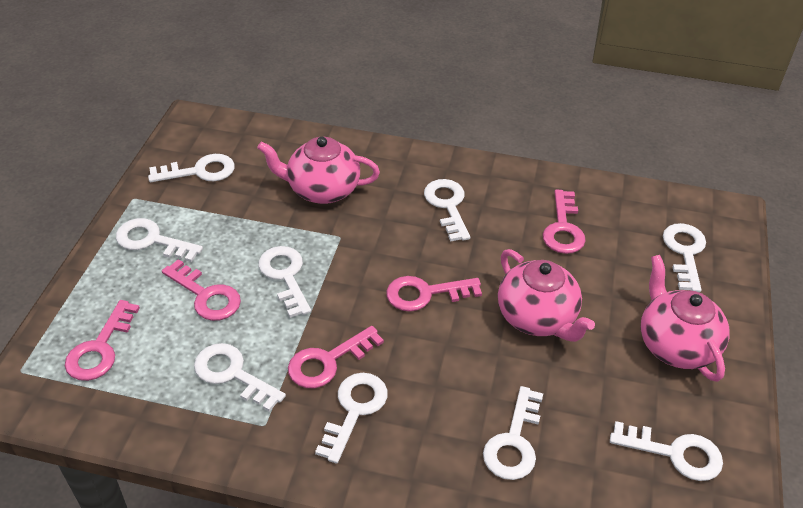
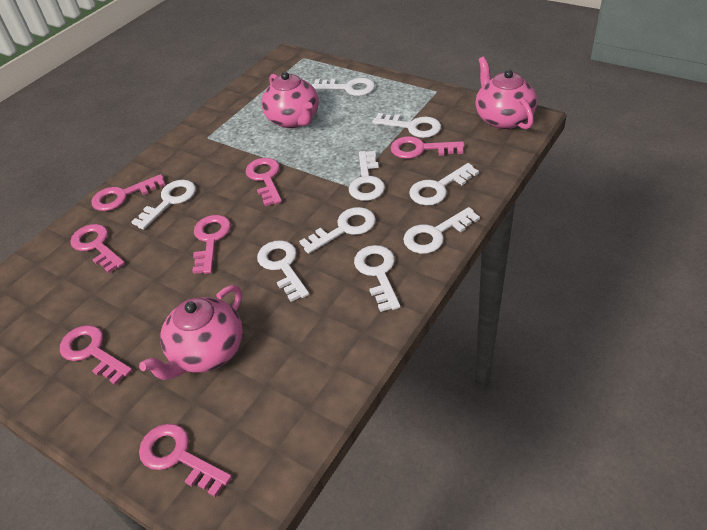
pink key: [65,300,140,381] [162,259,241,321] [288,326,384,388] [386,276,482,312] [543,190,586,254] = 5 -> [60,325,132,385] [70,224,125,273] [92,174,165,211] [139,424,232,497] [192,215,231,274] [245,158,282,206] [390,136,464,159] = 7

